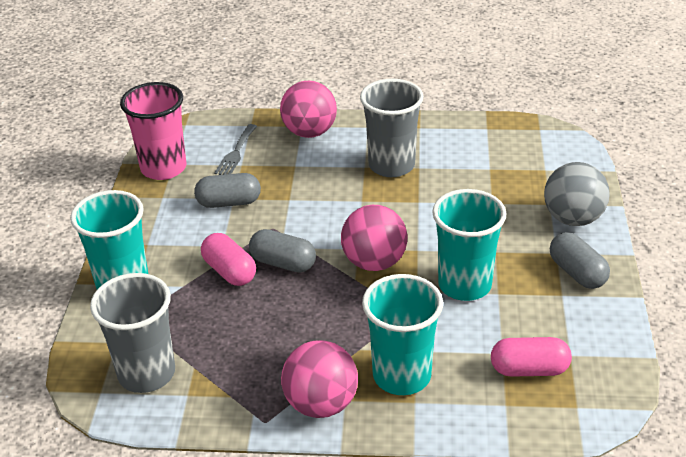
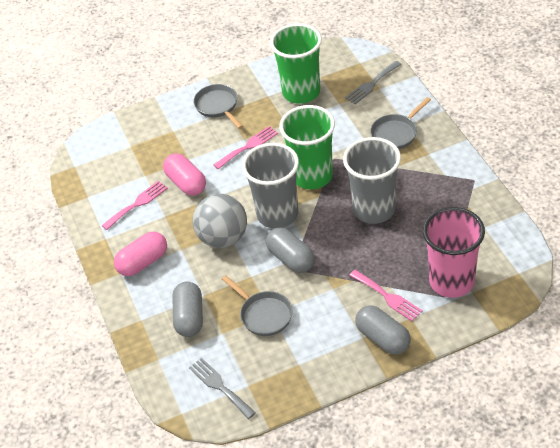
green cup: none = 0 -> [270,23,322,104] [279,105,335,189] = 2
grey fork: [214,124,257,175] = 1 -> [189,358,256,419] [345,61,402,104] = 2
grey pan: none = 0 -> [193,84,243,129] [222,276,293,336] [370,97,431,149] = 3
pink ball: [280,81,337,138] [281,340,358,418] [341,205,407,271] = 3 -> none = 0
pink fork: none = 0 -> [101,181,168,230] [214,126,278,169] [349,270,423,322] = 3
turquoise cup: [70,190,148,289] [362,274,443,395] [432,189,506,301] = 3 -> none = 0

